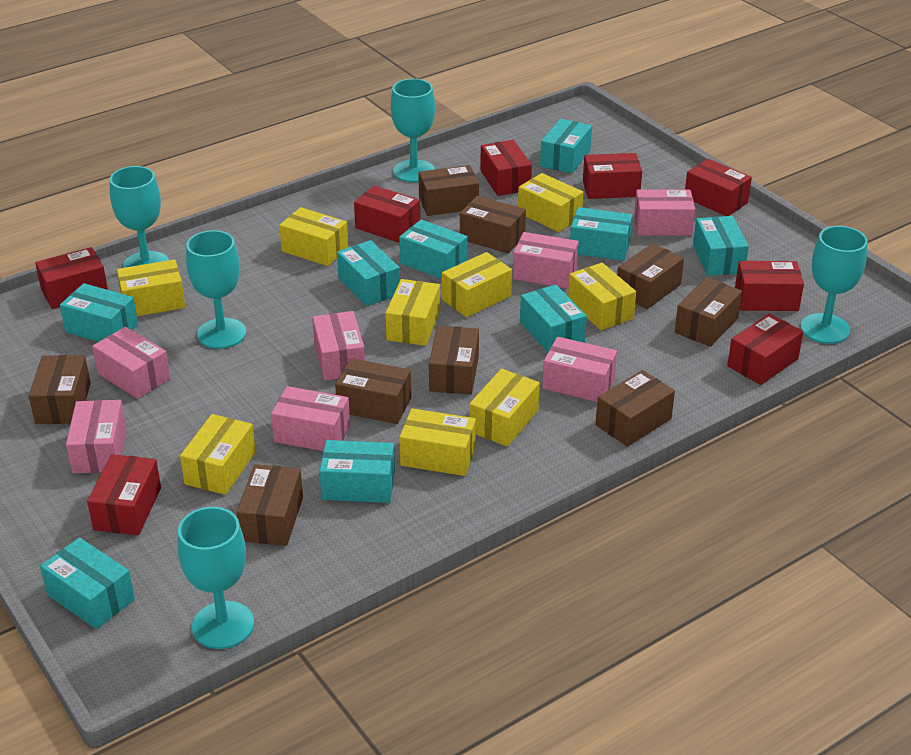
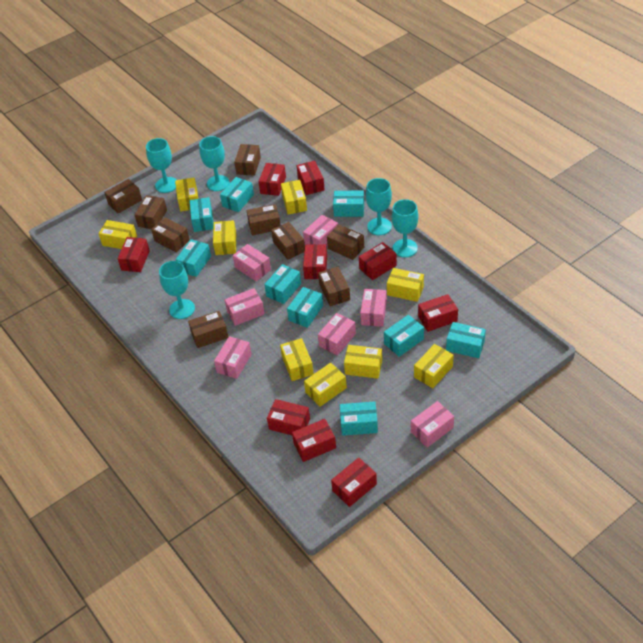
red box: [35,247,108,309] [87,454,161,535] [354,185,420,243] [480,140,532,196] [583,153,642,199] [685,159,752,216] [727,313,803,385] [735,261,804,311] = 8 -> [118,237,150,272] [258,163,286,196] [267,399,310,435] [292,419,336,462] [297,161,325,195] [303,244,327,279] [331,458,377,507] [359,242,397,280] [418,294,458,332] = 9

